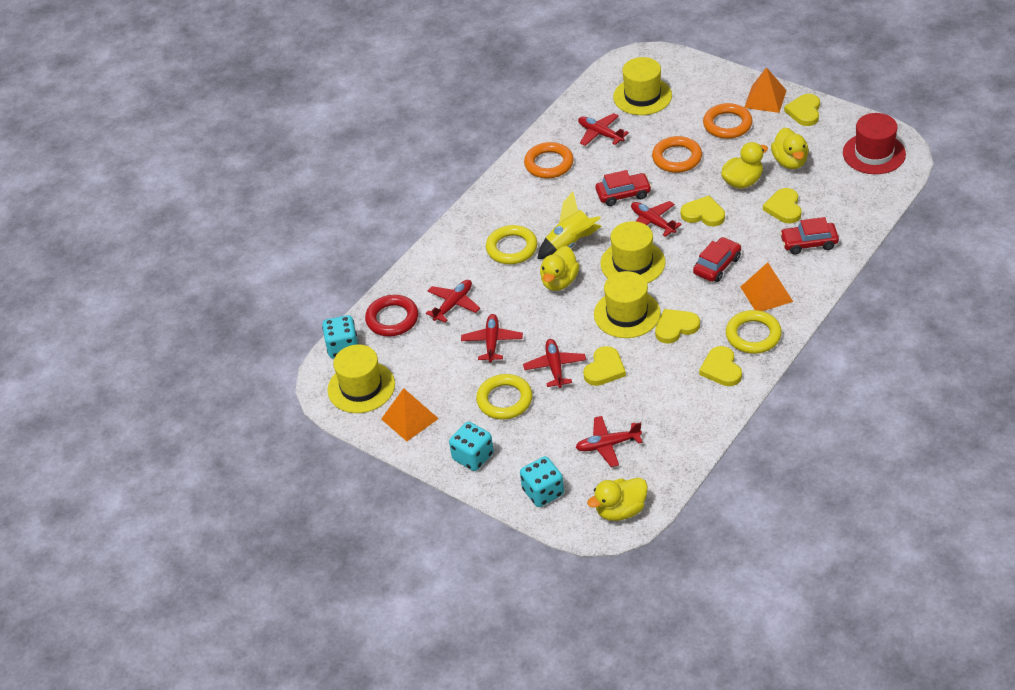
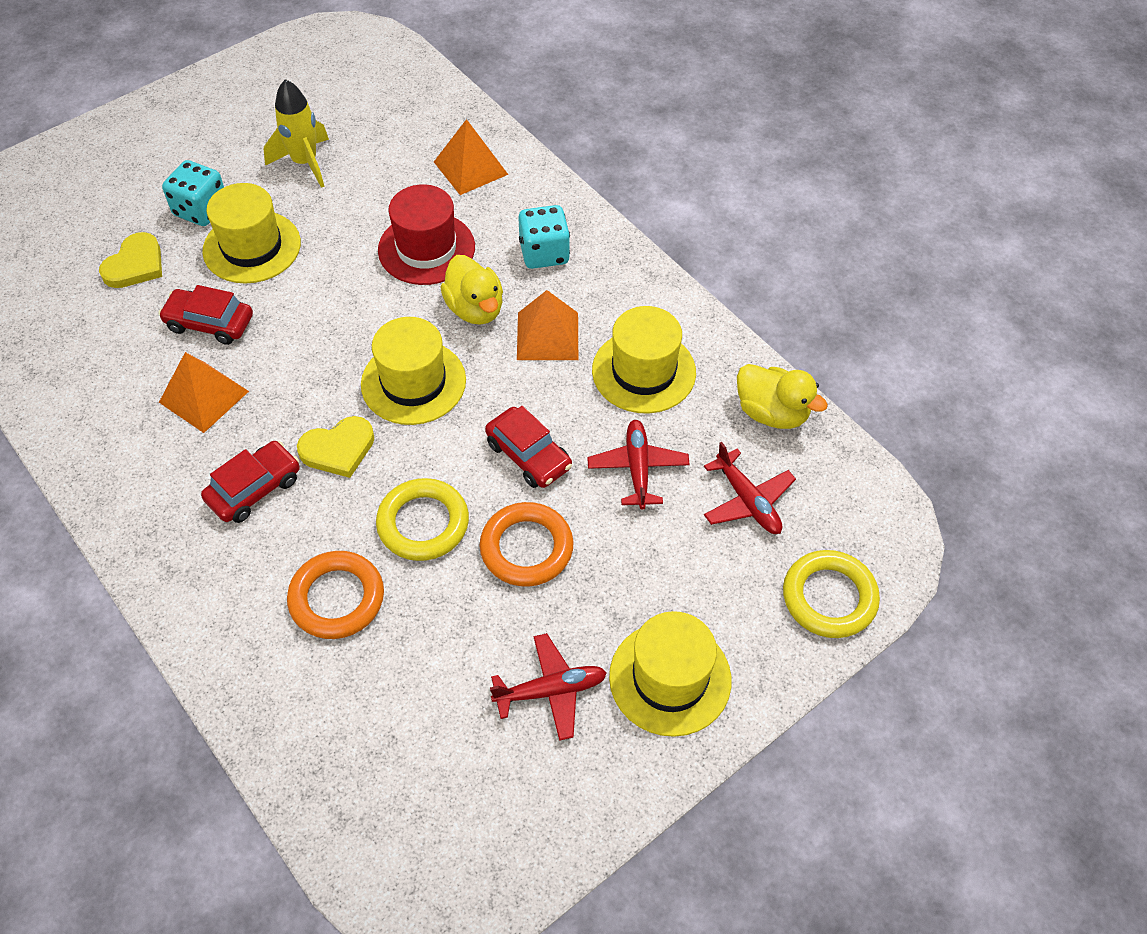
orange ring: [524,142,574,178] [652,136,702,173] [703,103,753,139] = 3 -> [287,551,384,639] [480,502,574,587] = 2
red plane: [426,280,480,322] [461,314,523,363] [523,339,586,388] [575,416,643,467] [578,113,629,146] [631,201,682,237] = 6 -> [490,633,607,741] [587,420,690,510] [704,442,796,534] = 3
red ring: [365,295,418,336] = 1 -> none = 0
turquoise dice: [322,315,359,359] [449,422,494,471] [520,456,564,507] = 3 -> [162,160,224,226] [518,205,570,269] = 2
yellow duck: [540,246,580,291] [587,478,648,521] [721,142,768,189] [771,128,809,169] = 4 -> [440,255,503,325] [737,364,828,429] = 2
yellow heart: [583,346,626,386] [655,309,700,344] [681,196,725,226] [699,346,742,386] [763,188,801,223] [784,94,820,126] = 6 -> [99,232,162,288] [297,416,374,478] = 2
yellow ring: [476,374,533,419] [486,225,537,264] [726,310,782,354] = 3 -> [376,478,469,561] [783,550,880,638] = 2

